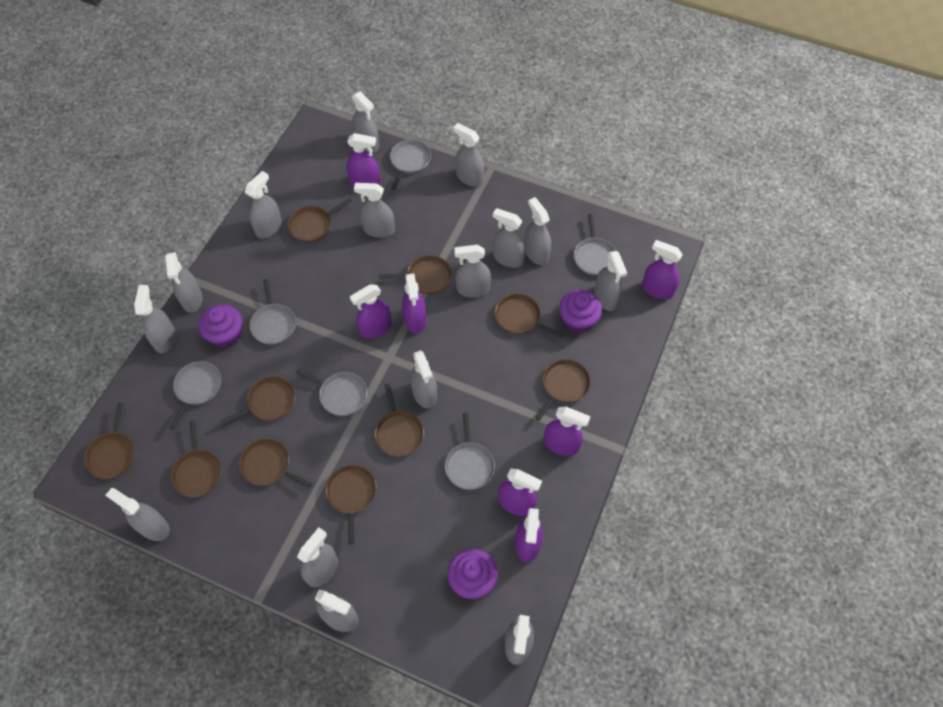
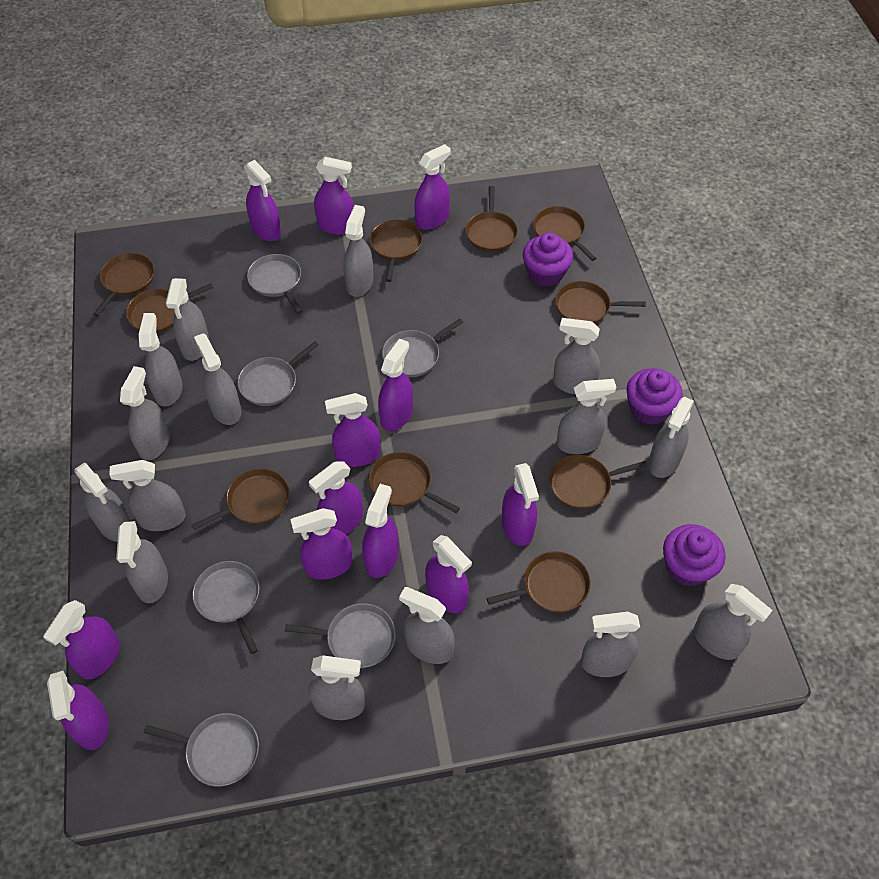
purple spray bottle: [347,133,380,187] [350,284,391,339] [402,273,427,333] [498,469,542,516] [515,508,543,562] [544,407,590,456] [642,240,683,300] = 7 -> [43,600,120,679] [47,671,109,750] [244,160,281,241] [291,508,353,580] [309,461,363,535] [314,157,354,235] [325,393,380,467] [362,484,399,578] [378,338,413,431] [414,144,451,230] [425,535,472,613] [502,463,539,546] = 12

